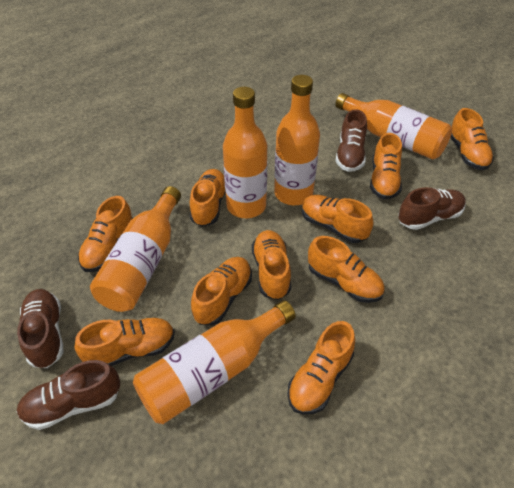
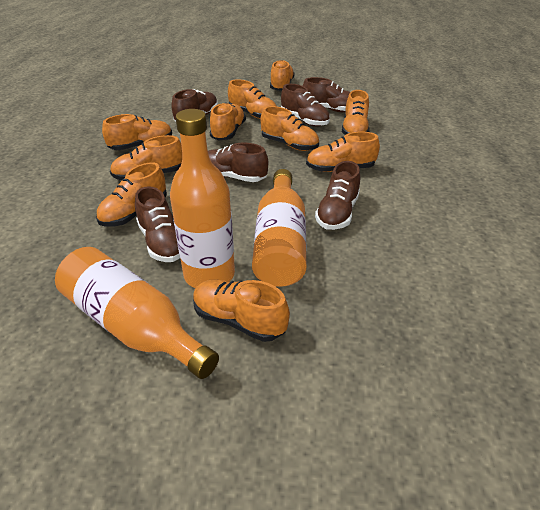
brown shoe: [17,289,64,368] [17,360,120,430] [335,109,367,172] [398,187,466,230] = 4 -> [135,186,180,262] [172,89,218,121] [208,143,268,182] [281,84,330,126] [303,77,350,112] [315,161,360,230] = 6
orange bottle: [90,186,181,312] [133,300,296,424] [223,87,267,218] [274,75,320,205] [335,93,452,160] = 5 -> [55,247,219,379] [170,109,235,288] [252,169,307,287] = 3

